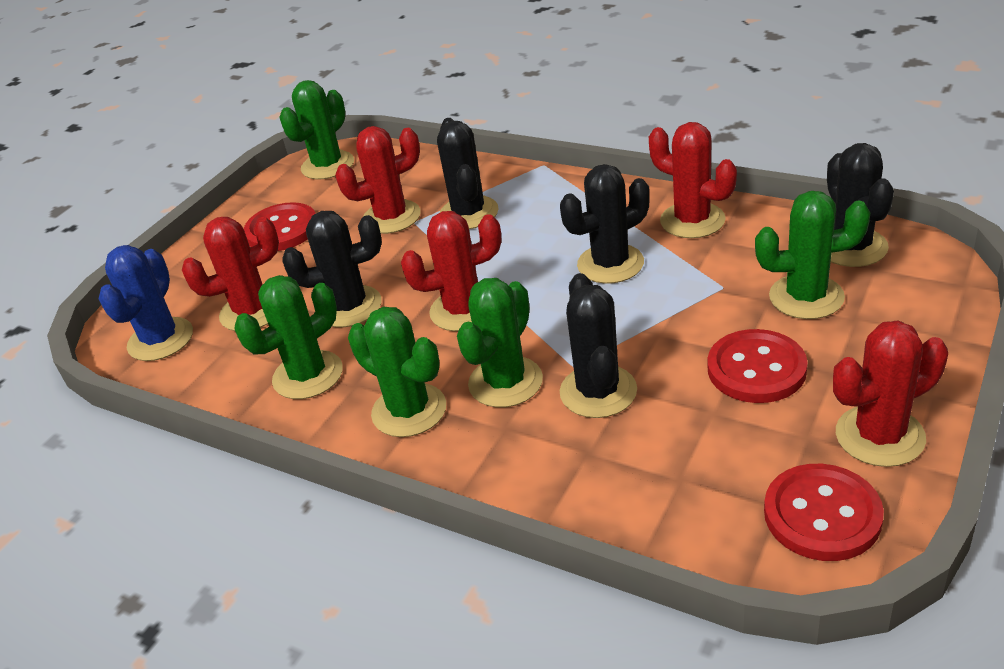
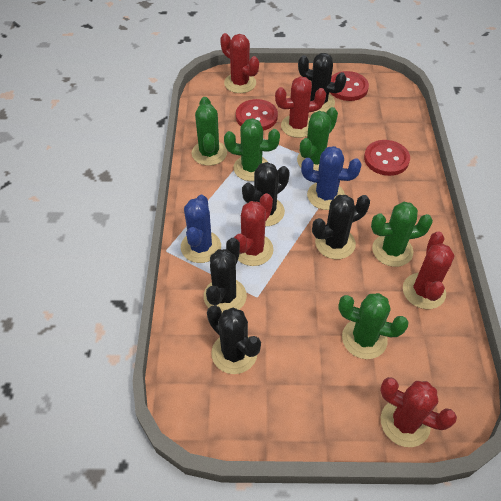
blue cactus: [99,245,193,361] = 1 -> [181,195,221,263] [301,146,361,210] = 2

